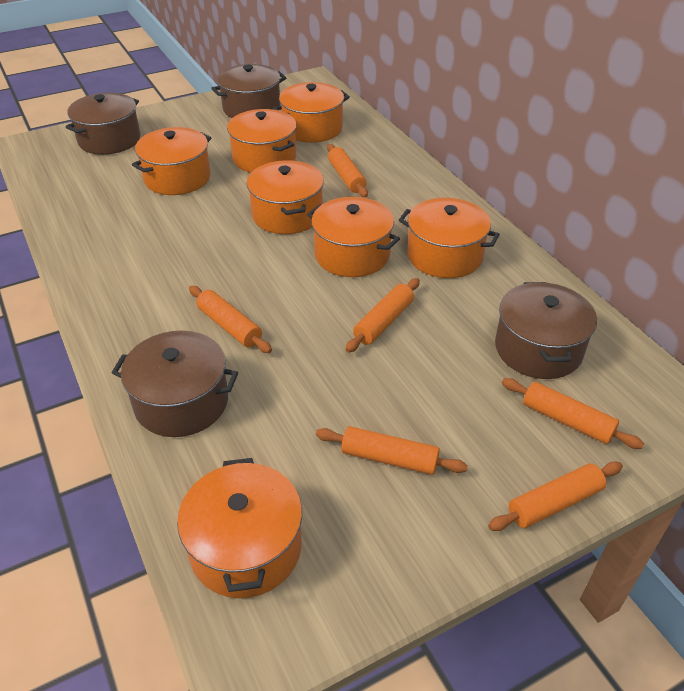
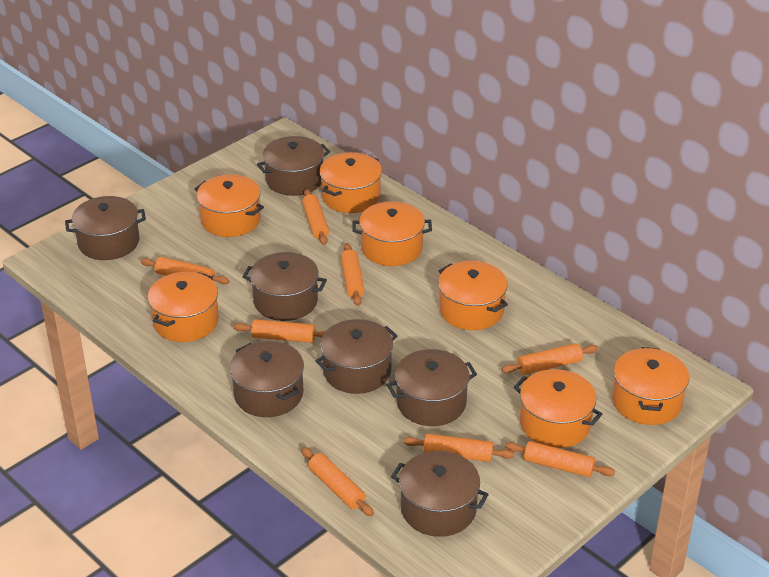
brown pot: [65,93,140,155] [112,330,238,437] [211,64,286,118] [495,282,597,379] = 4 -> [65,196,146,260] [230,341,304,417] [243,252,327,321] [257,136,330,196] [316,319,397,394] [387,349,477,426] [391,451,489,537] = 7
orange rolling pin: [189,286,272,353] [316,426,468,475] [327,144,368,197] [345,278,420,353] [488,461,623,531] [502,378,644,449] = 6 -> [141,257,229,284] [233,319,326,343] [301,447,374,516] [302,189,329,245] [341,243,365,306] [403,434,514,462] [502,343,598,375] [505,441,615,477] = 8

